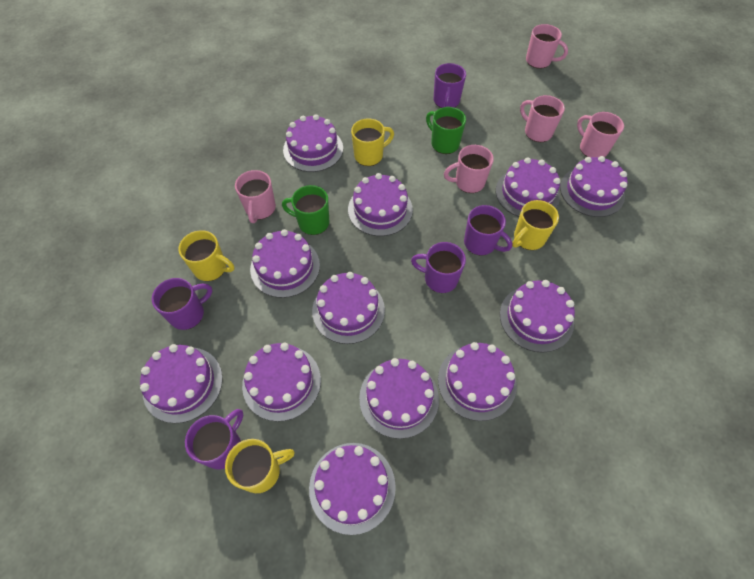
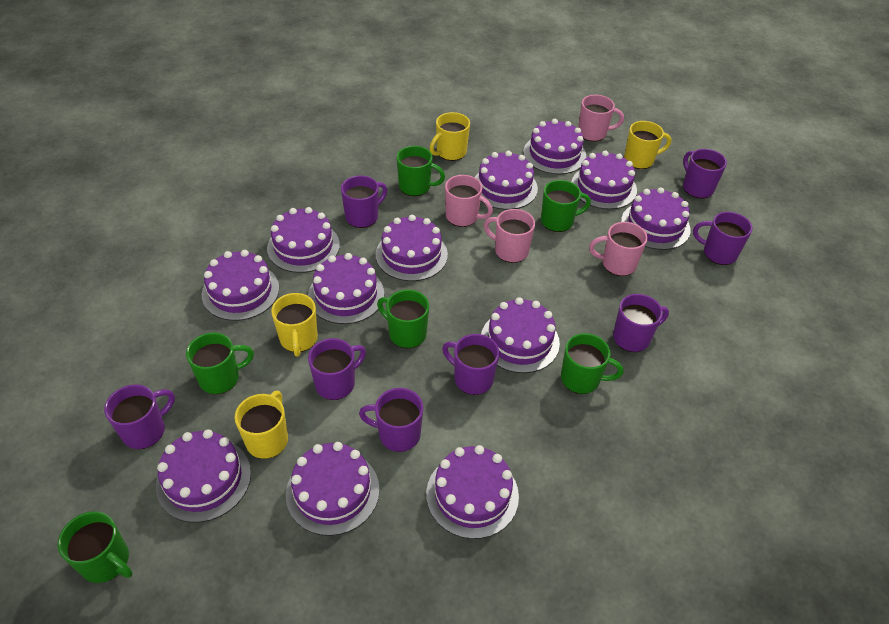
green mug: [282,185,329,235] [426,107,466,154] = 2 -> [58,511,133,583] [186,332,254,394] [377,290,429,348] [396,146,445,196] [541,180,591,232] [561,333,623,394] = 6
pink mug: [235,170,276,223] [444,145,494,193] [520,95,565,142] [526,24,568,69] [577,112,624,158] = 5 -> [445,175,493,227] [484,209,535,263] [578,95,624,142] [589,222,648,276] = 4
purple mug: [152,278,212,330] [185,409,243,469] [411,242,466,293] [434,63,466,108] [464,205,512,255] = 5 -> [104,384,175,449] [308,338,366,400] [341,175,387,228] [359,388,423,452] [442,334,500,395] [613,294,669,352] [683,149,727,199] [693,212,753,265] = 8

